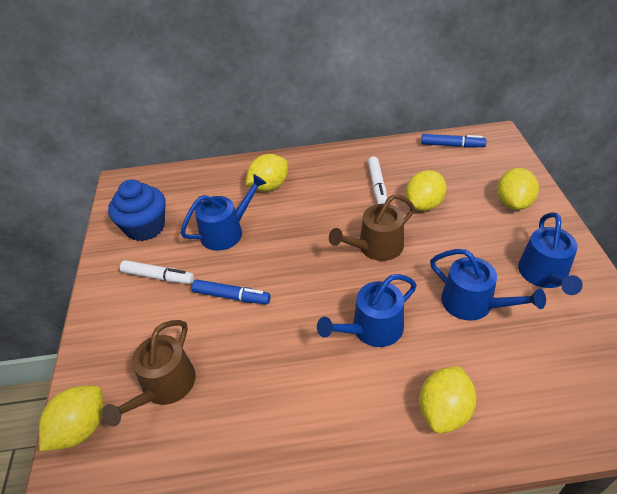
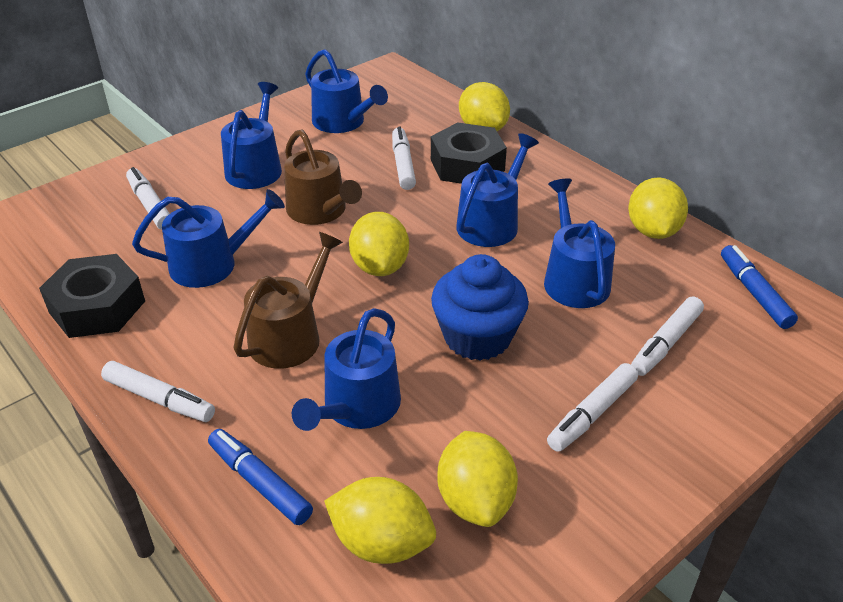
black nut: none = 0 -> [39,254,145,338] [431,122,507,184] = 2
blue watering can: [180,174,266,251] [317,274,417,347] [430,249,546,321] [518,212,583,295] = 4 -> [132,189,285,288] [221,82,282,189] [292,308,401,431] [305,49,388,133] [456,133,539,247] [544,179,615,308] = 6
white marker: [120,260,194,284] [368,157,387,204] = 2 -> [101,361,215,422] [126,167,170,230] [392,126,416,190] [547,363,638,452] [631,297,704,376] = 5

